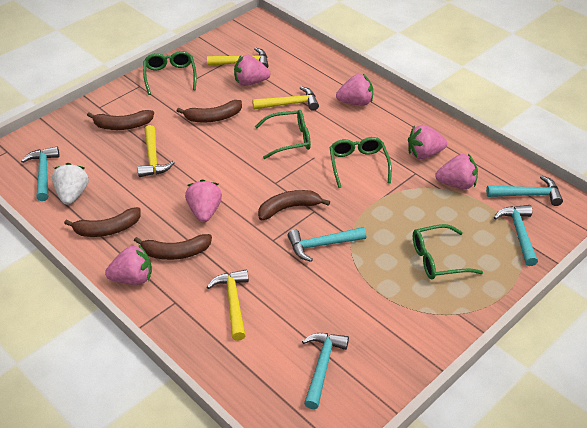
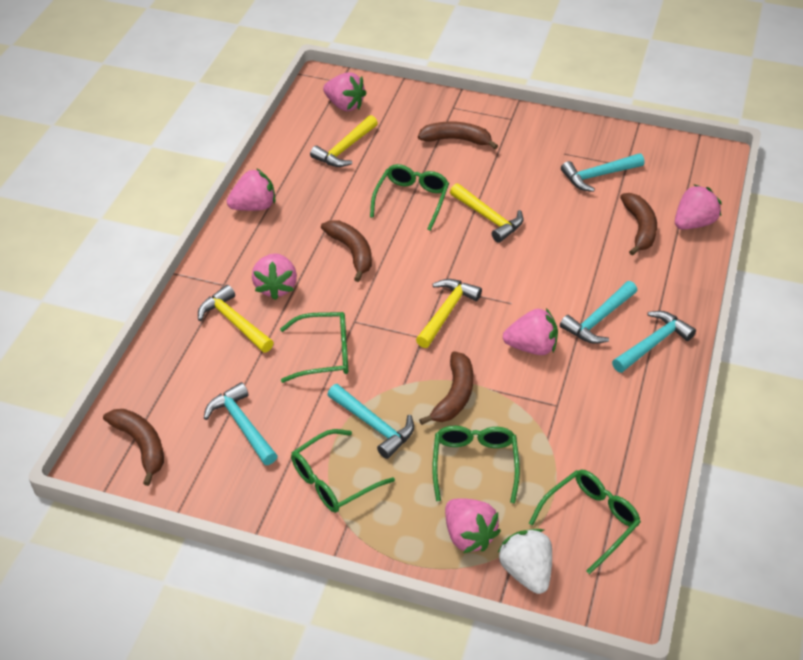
green glasses: [143,51,197,95] [255,110,311,159] [329,137,392,188] [413,224,483,280] = 4 -> [280,312,348,383] [291,429,395,513] [370,164,449,231] [432,426,520,503] [529,470,641,574] = 5

